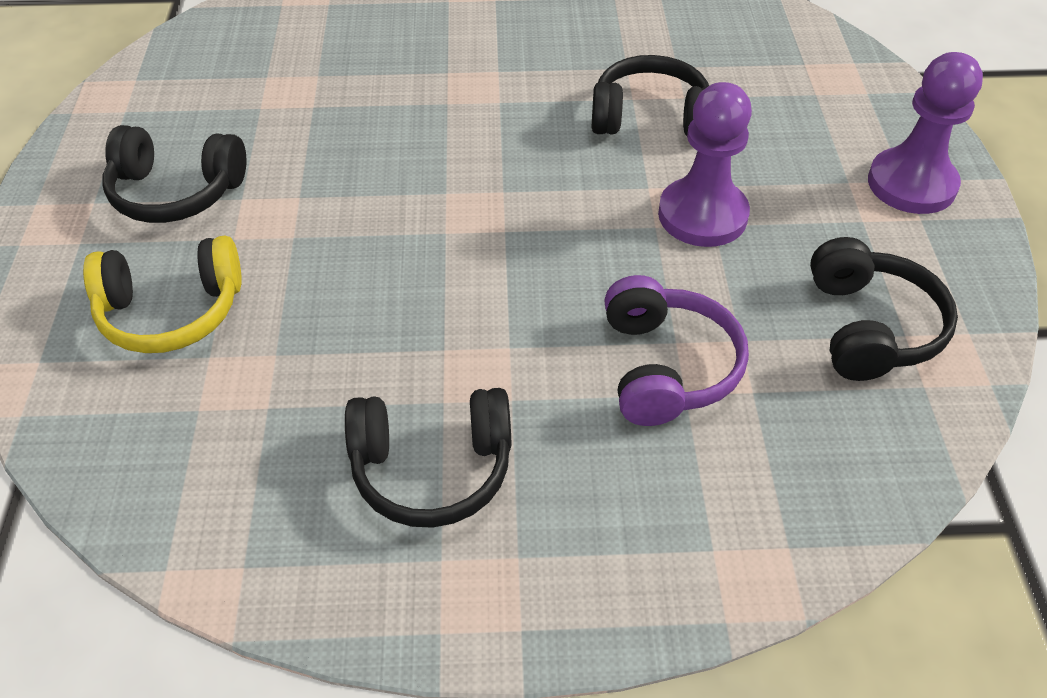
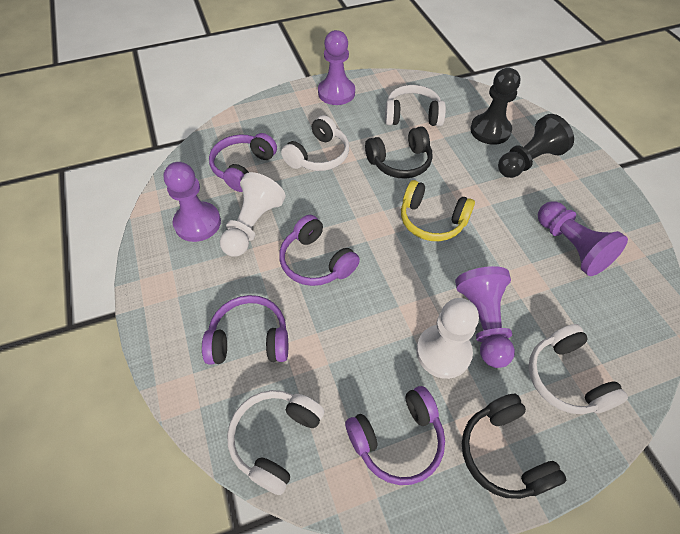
black headphones: [102,125,247,223] [345,388,511,528] [592,55,709,136] [810,237,958,381] = 4 -> [365,126,433,179] [462,394,567,499] = 2
black pawn: none = 0 -> [470,68,520,145] [498,114,574,178] = 2
purple headphones: [604,275,749,426] = 1 -> [202,295,288,365] [209,133,277,192] [279,215,360,286] [345,386,445,485] = 4
purple pawn: [658,82,752,247] [868,52,983,214] = 2 -> [163,162,221,242] [318,30,355,105] [455,266,515,368] [538,201,628,276] = 4
white headphones: none = 0 -> [227,390,324,495] [281,115,349,171] [385,85,446,126] [529,324,628,414] = 4
white pawn: none = 0 -> [220,172,286,257] [416,298,479,379] = 2

